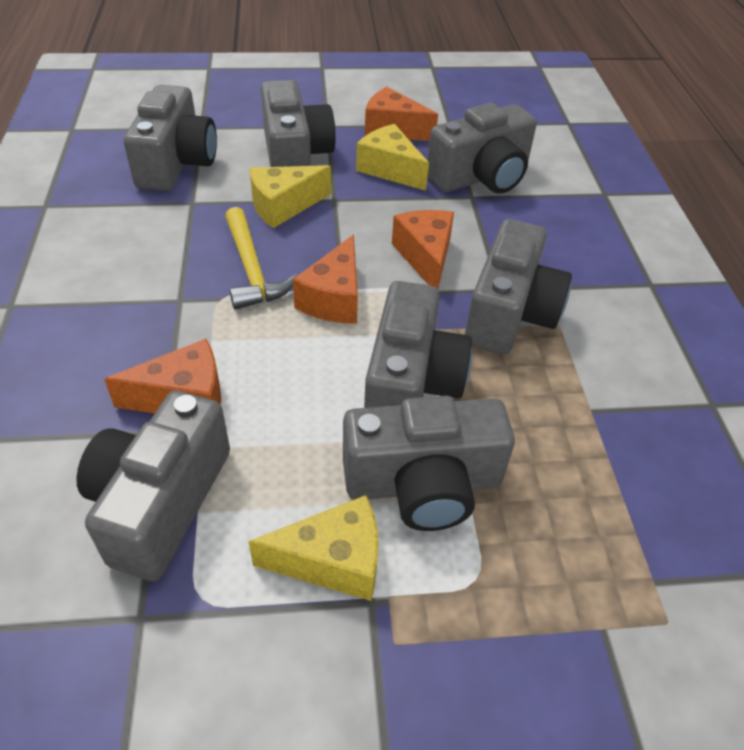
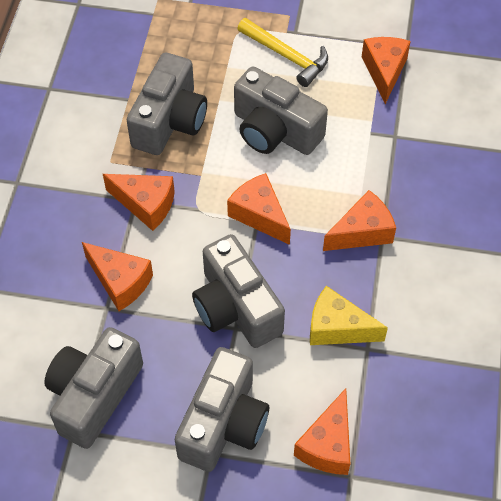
grey camera: [76,390,230,581] [124,85,217,191] [261,80,336,167] [343,396,515,531] [364,281,472,408] [427,103,537,194] [465,219,572,355] = 7 -> [44,327,143,449] [127,53,207,155] [175,347,269,472] [192,234,285,348] [234,67,328,155] = 5
orange cheese: [104,339,221,413] [293,235,358,324] [365,87,438,141] [392,210,454,289] = 4 -> [82,242,153,311] [103,174,175,231] [227,173,291,245] [294,388,350,475] [323,190,396,251] [362,37,411,104] = 6
yellow cheese: [248,495,379,601] [249,165,331,228] [356,124,429,191] = 3 -> [310,286,388,345] = 1

